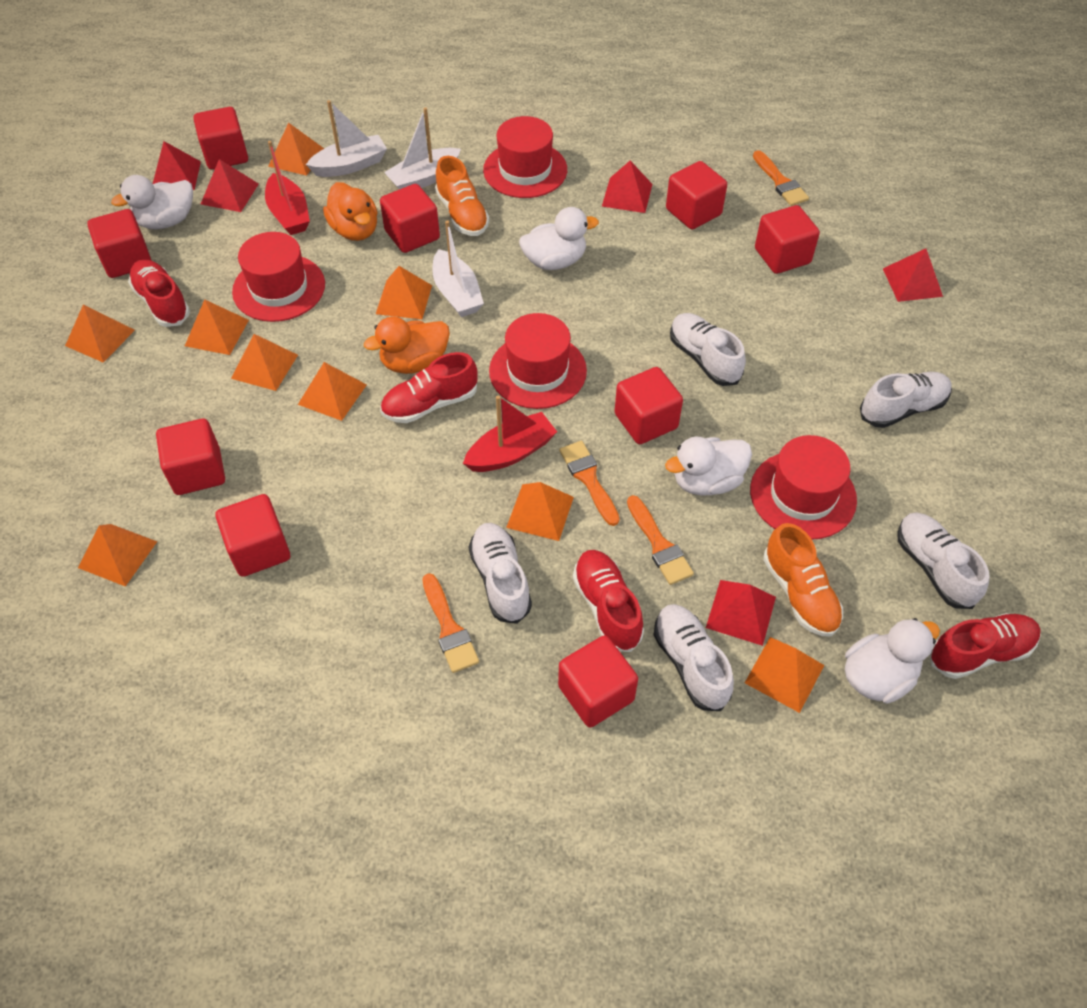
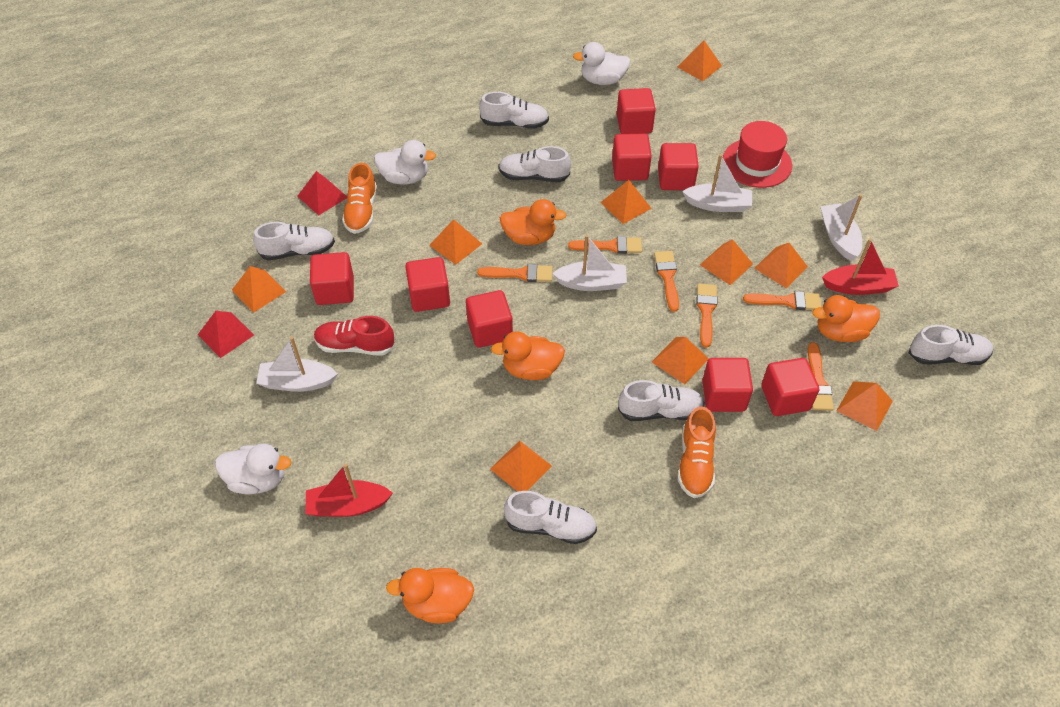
orange brush: [422,573,479,673] [559,441,620,526] [627,495,694,585] [753,150,809,206] = 4 -> [477,264,553,282] [568,236,642,254] [654,251,679,312] [696,284,718,348] [743,291,822,310] [808,342,834,411] = 6
orange duck: [323,182,377,241] [364,317,450,374] = 2 -> [386,568,474,623] [491,331,565,380] [500,199,566,245] [812,295,880,342] = 4
red cube: [87,209,152,278] [156,419,225,495] [193,107,248,170] [216,494,290,577] [380,184,440,253] [558,635,638,728] [615,367,683,444] [666,161,727,230] [755,205,820,274] = 9 -> [310,252,354,305] [405,257,450,312] [466,290,513,348] [612,133,652,181] [617,88,656,134] [658,143,699,190] [702,358,753,412] [761,358,819,416] = 8
red hat: [232,232,325,322] [483,116,567,198] [489,313,587,409] [750,435,857,540] = 4 -> [723,121,792,188] = 1
red pyramid: [153,141,201,190] [201,159,259,212] [602,161,652,213] [706,580,776,646] [883,249,943,302] = 5 -> [198,311,254,358] [297,171,347,215] = 2
red shoe: [128,259,190,327] [380,352,478,423] [573,550,644,652] [930,613,1041,679] = 4 -> [314,316,395,356] = 1
white boat: [306,100,387,177] [384,107,461,189] [432,220,484,317] = 3 -> [256,337,338,392] [552,235,627,291] [682,154,752,212] [820,194,862,261] = 4
white duck: [111,175,193,229] [519,207,599,270] [665,437,752,495] [845,618,940,704] = 4 -> [215,444,291,494] [374,140,436,184] [573,42,631,85] = 3
white shoe: [469,523,532,624] [654,604,734,711] [670,313,746,386] [860,372,952,428] [897,512,990,609] = 5 -> [253,222,335,260] [479,92,549,129] [499,146,571,182] [504,491,597,544] [618,380,705,421] [909,325,993,365] = 6

